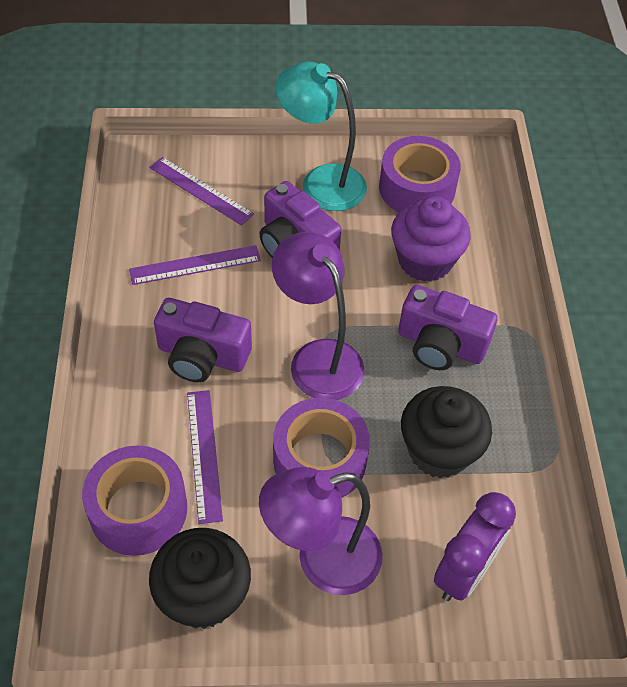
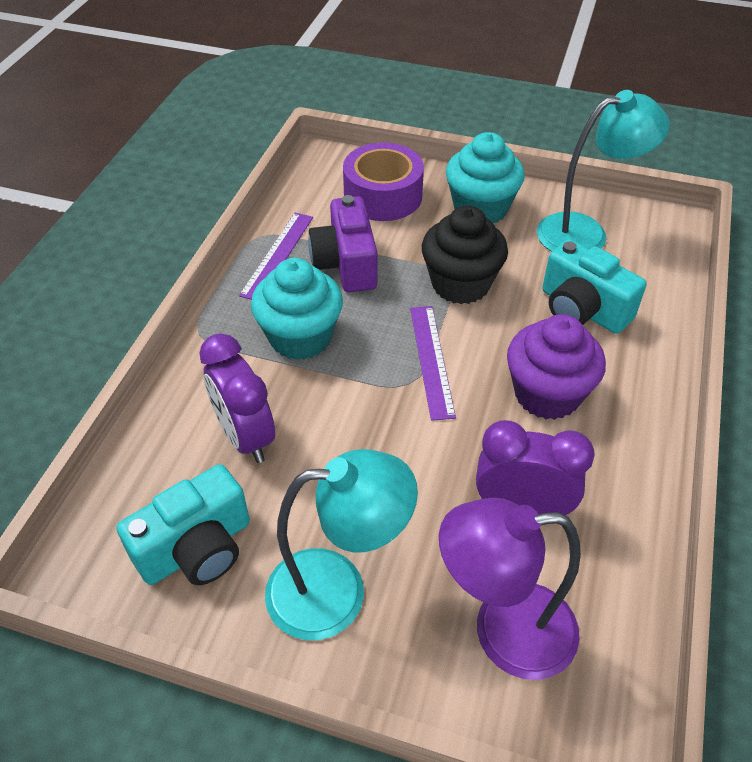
black cupcake: [149,528,251,629] [401,386,492,479] = 2 -> [422,205,508,304] = 1
purple camera: [154,298,252,382] [259,181,341,258] [398,285,498,370] = 3 -> [308,195,377,292] = 1
purple clock: [434,492,516,601] = 1 -> [199,333,275,463] [476,420,595,515] = 2
purple lamp: [259,467,383,595] [272,232,364,400] = 2 -> [439,498,581,680] = 1
purple ruler: [129,245,261,285] [149,157,254,226] [187,390,223,524] = 3 -> [239,213,313,300] [410,306,456,421] = 2
purple tape: [82,445,187,556] [273,398,370,498] [379,136,461,212] = 3 -> [343,143,424,221] = 1
turquoise camera: none = 0 -> [117,464,250,585] [542,239,647,334] = 2
turquoise cupcake: none = 0 -> [251,258,343,360] [446,132,525,224] = 2
turquoise lamp: [276,62,367,211] = 1 -> [265,449,418,640] [537,90,670,252] = 2

